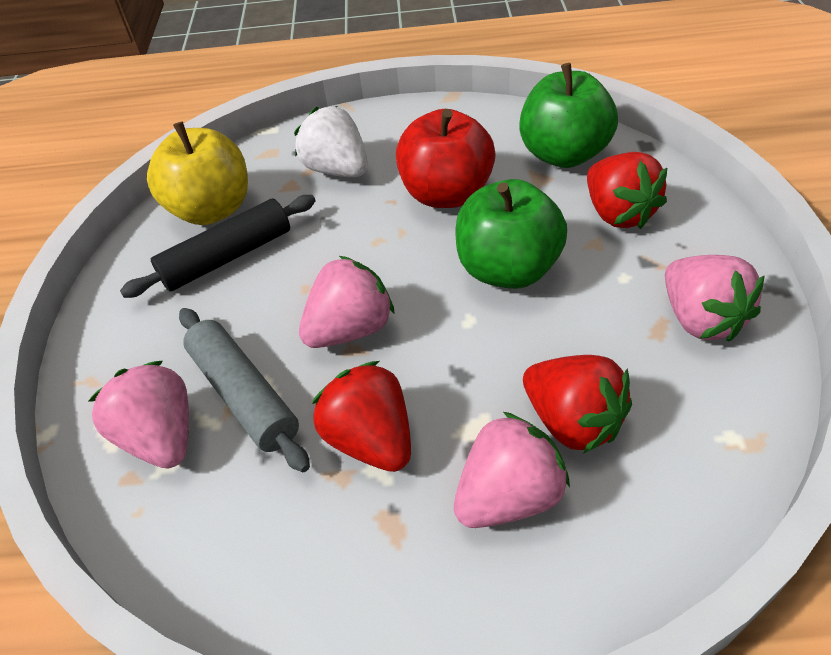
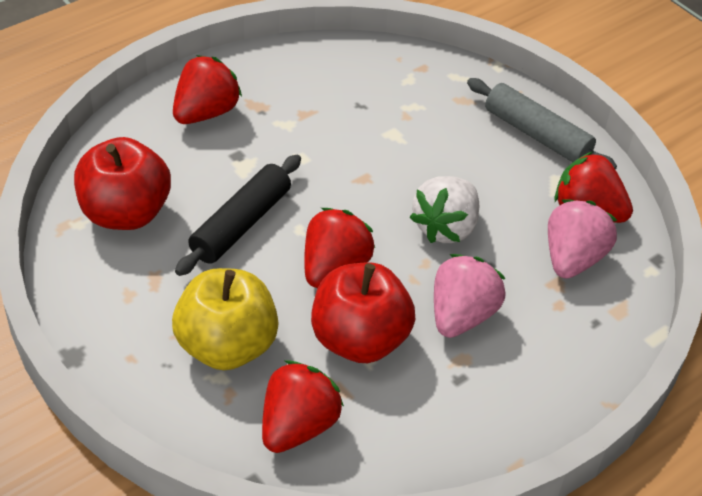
green apple: [456,179,567,289] [519,63,618,168] = 2 -> none = 0
pink strawberry: [88,361,189,468] [299,256,395,348] [454,412,570,528] [665,255,765,342] = 4 -> [434,254,506,338] [548,199,617,279] = 2
red apple: [396,109,496,208] = 1 -> [74,137,171,230] [311,262,415,363] = 2
red strawberry: [312,361,411,472] [523,355,632,454] [587,152,667,229] = 3 -> [173,55,242,124] [262,361,344,453] [304,208,375,288] [555,152,633,223] = 4

